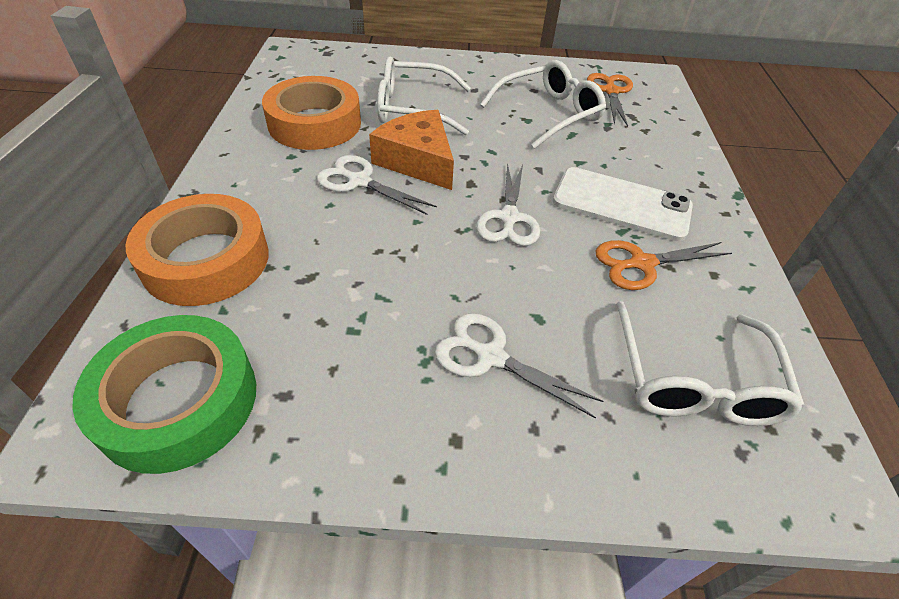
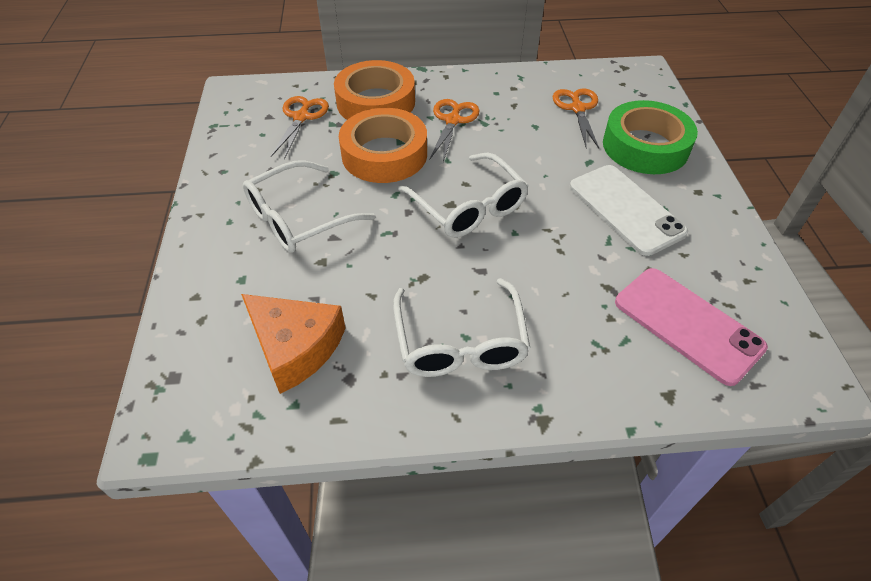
orange scissors: [587,73,633,127] [596,240,732,290] = 2 -> [271,96,329,160] [430,99,480,162] [553,88,599,149] = 3
pink phone: none = 0 -> [615,268,768,386] = 1
white scissors: [317,155,437,215] [435,313,603,418] [476,163,540,246] = 3 -> none = 0

